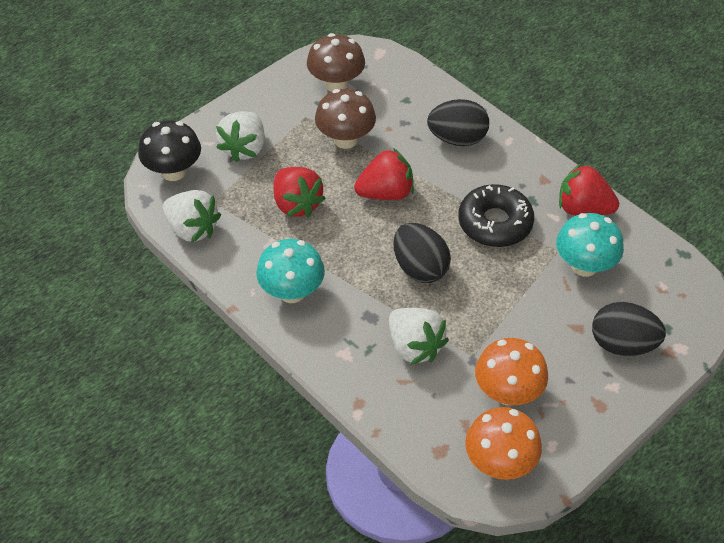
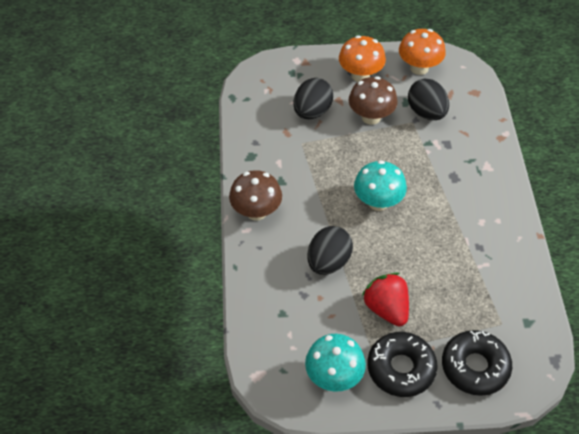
black donut: [458,184,534,247] = 1 -> [367,332,438,397] [442,330,512,396] = 2
black mushroom: [138,120,201,181] = 1 -> none = 0
red strawberry: [273,167,326,218] [354,148,414,200] [559,163,619,216] = 3 -> [362,273,409,326] = 1
white strawberry: [163,190,221,243] [216,111,265,163] [389,308,449,365] = 3 -> none = 0

